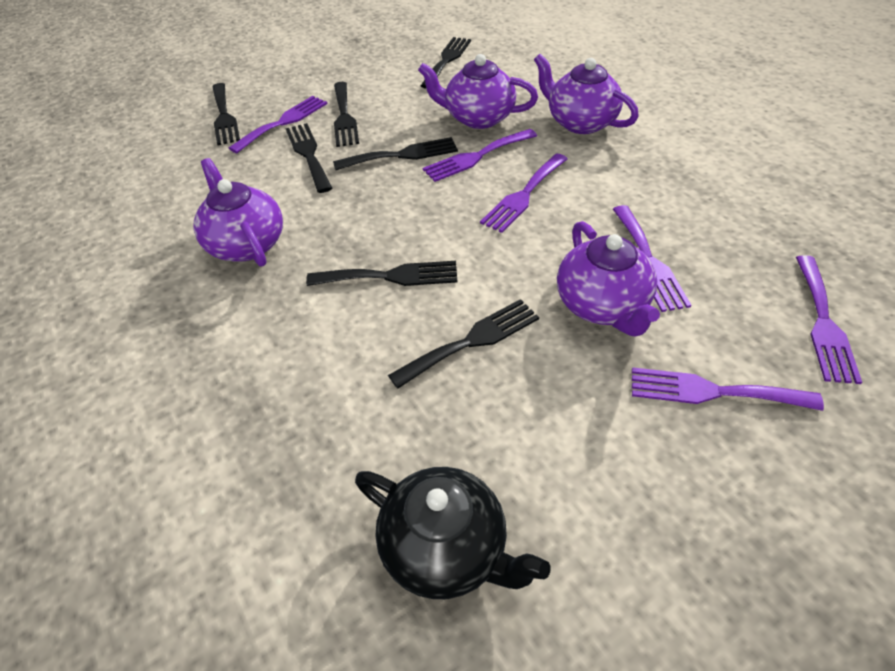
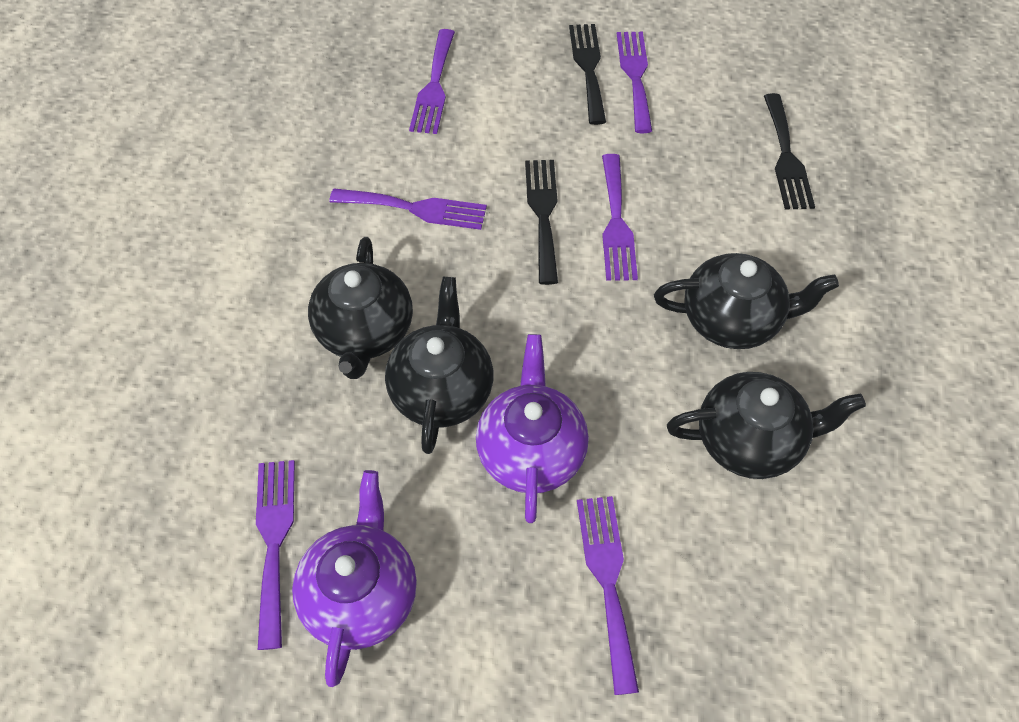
black fork: [212,83,240,145] [286,123,332,193] [306,261,457,286] [333,137,458,170] [334,82,359,147] [388,299,539,389] [421,37,471,89] = 7 -> [525,160,558,285] [569,24,606,125] [764,93,815,210] = 3
black teapot: [355,467,551,599] = 1 -> [308,237,413,379] [385,277,493,454] [654,253,839,349] [667,372,866,479] = 4
purple teapot: [194,158,283,267] [418,54,538,129] [534,54,639,134] [557,221,660,337] = 4 -> [292,470,417,687] [476,334,589,523] = 2

